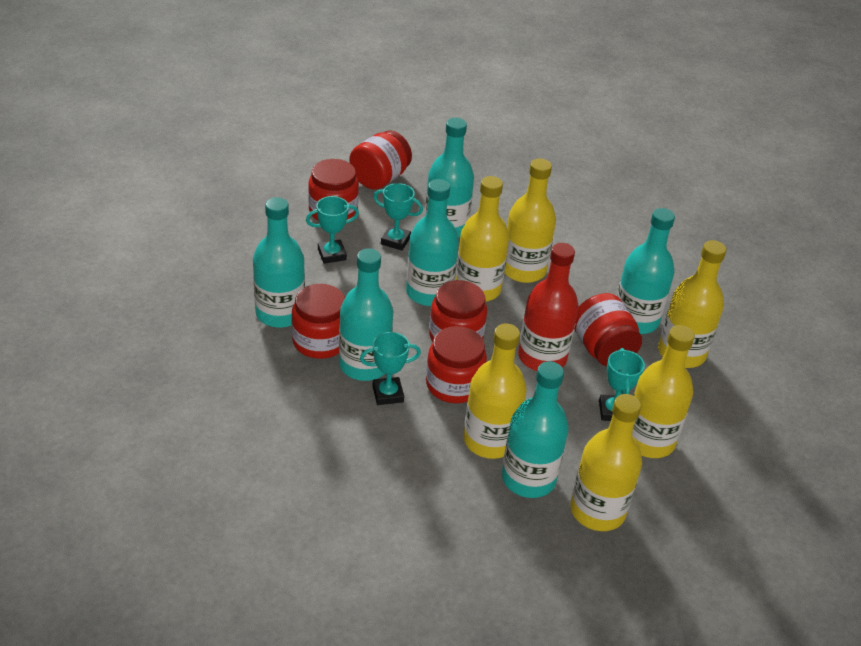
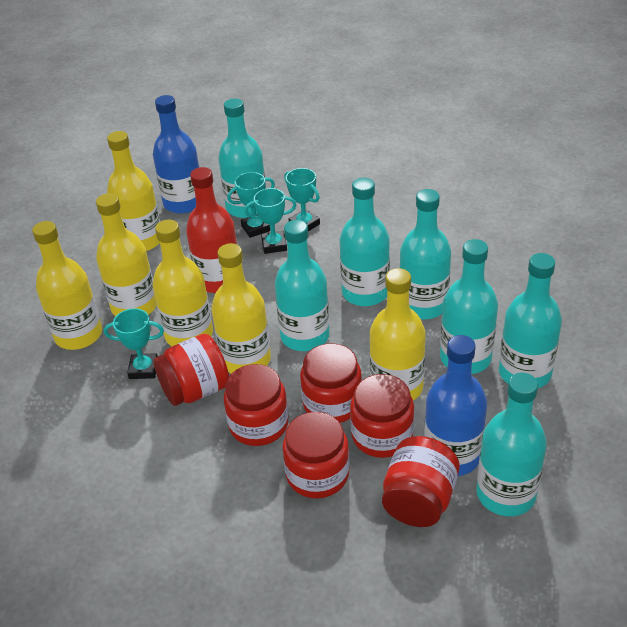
blue bottle: none = 0 -> [153,95,200,214] [424,335,487,476] = 2
turquoise bottle: [253,197,305,328] [339,248,393,381] [406,179,459,306] [425,118,474,238] [502,361,569,498] [617,208,675,334] = 6 -> [218,98,266,218] [275,220,330,351] [340,178,390,306] [399,189,451,320] [440,239,498,374] [476,373,547,516] [499,253,562,388] = 7

